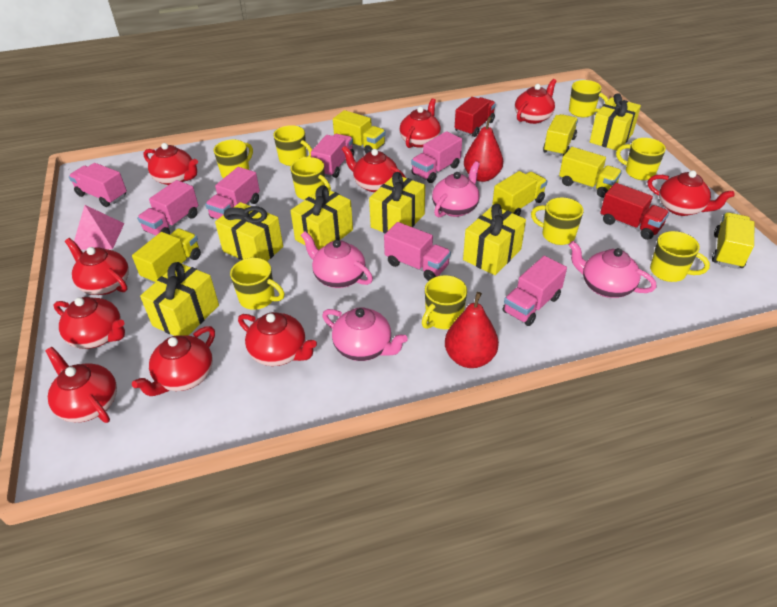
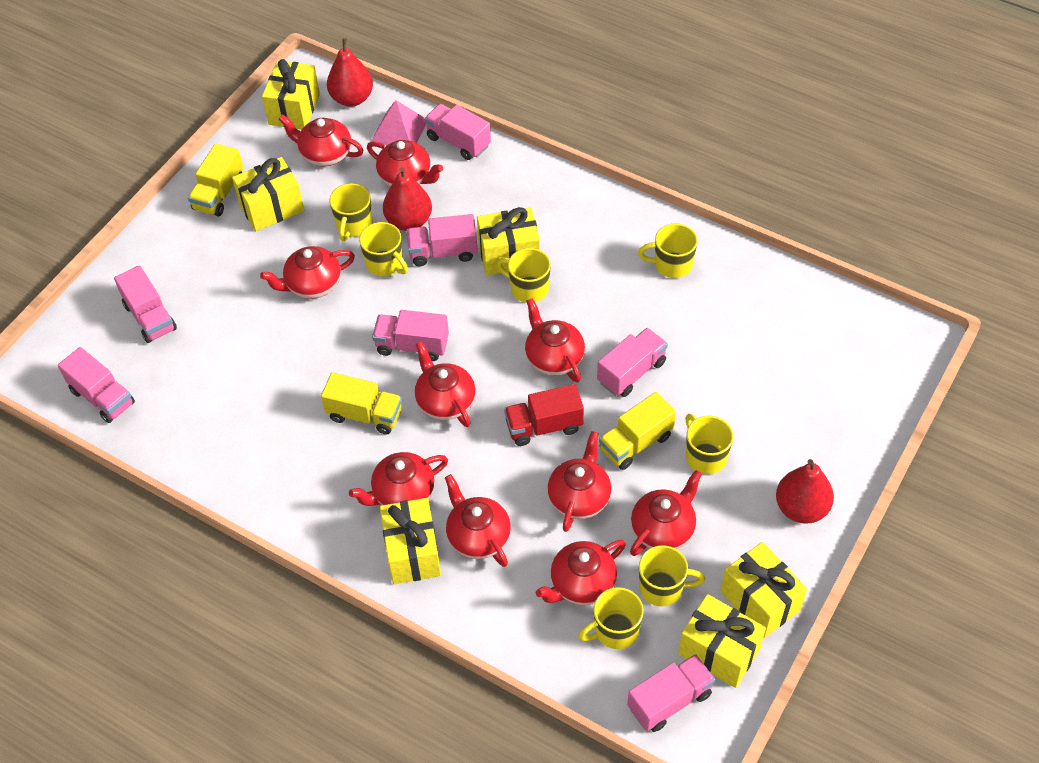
pink teapot: [301,231,373,288] [322,307,408,361] [432,161,480,218] [569,241,656,298] = 4 -> none = 0
red pear: [445,292,499,368] [464,116,503,182] = 2 -> [327,38,373,107] [383,167,432,231] [776,459,834,524] = 3
red truck: [455,97,496,137] [600,183,669,240] = 2 -> [504,384,584,446] = 1
yellow mug: [214,140,253,178] [230,258,284,310] [273,125,312,166] [290,157,331,200] [422,275,467,329] [531,197,584,245] [569,80,608,117] [616,138,666,180] [650,231,710,282] = 9 -> [329,183,373,241] [359,222,408,276] [497,248,551,303] [578,587,644,649] [638,224,698,278] [639,545,705,606] [685,414,733,474] = 7
yellow truck: [132,228,201,283] [333,110,386,154] [492,171,547,216] [543,114,578,156] [559,147,622,198] [712,212,755,269] = 6 -> [188,144,244,217] [321,372,402,434] [599,392,676,470] = 3

